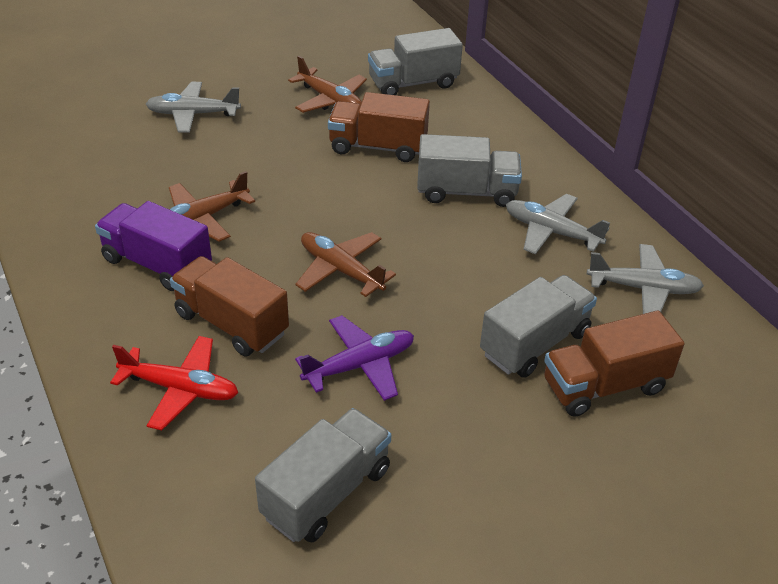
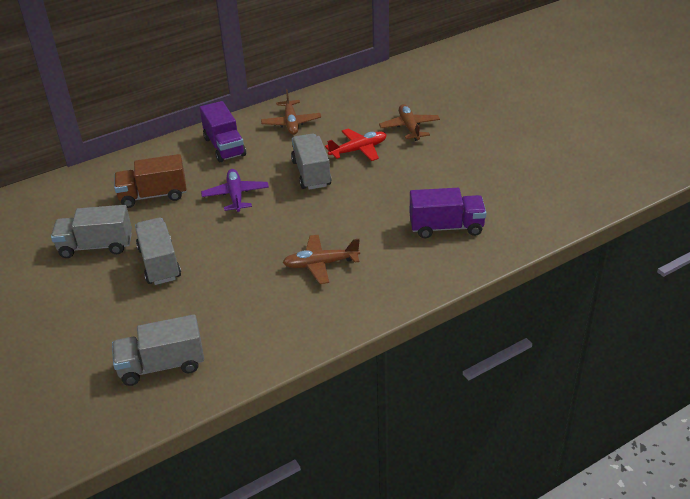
brown truck: [170,256,289,356] [328,92,430,162] [544,311,685,417] = 3 -> [114,154,186,208] = 1
grey plane: [146,82,241,133] [506,194,610,254] [587,244,704,314] = 3 -> none = 0
purple truck: [95,201,212,291] = 1 -> [200,101,246,162] [410,188,486,238] = 2

